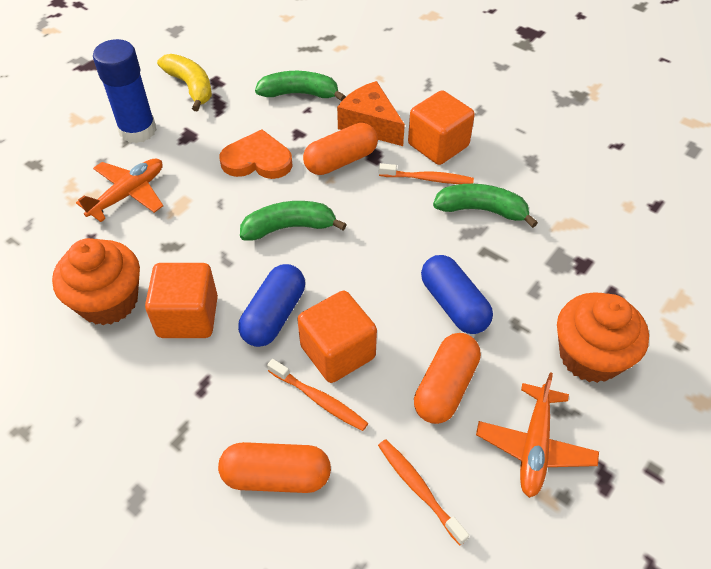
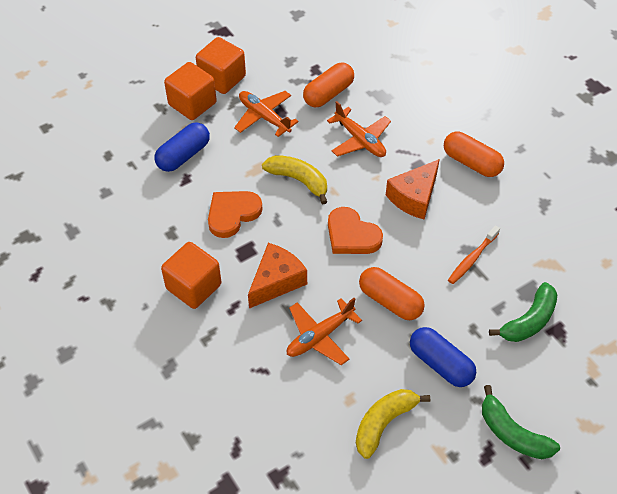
blue glue stick: [93,39,157,143] = 1 -> none = 0
green banana: [240,201,347,241] [255,71,346,101] [433,184,538,228] = 3 -> [482,385,560,459] [489,282,557,342] = 2
orange cheese: [337,81,405,146] = 1 -> [248,243,307,309] [386,159,440,219] = 2
orange cupcake: [52,238,140,325] [557,292,649,383] = 2 -> none = 0
orange heart: [220,129,293,179] = 1 -> [208,191,263,238] [328,207,383,254] = 2
orange plane: [76,159,163,222] [476,372,599,498] = 2 -> [234,91,299,137] [287,298,362,365] [327,101,391,157] = 3
orange toothbrush: [267,359,368,431] [378,439,469,545] [379,163,474,184] = 3 -> [448,225,500,284] = 1
yellow banana: [157,54,212,111] = 1 -> [262,155,327,204] [356,389,430,459] = 2

